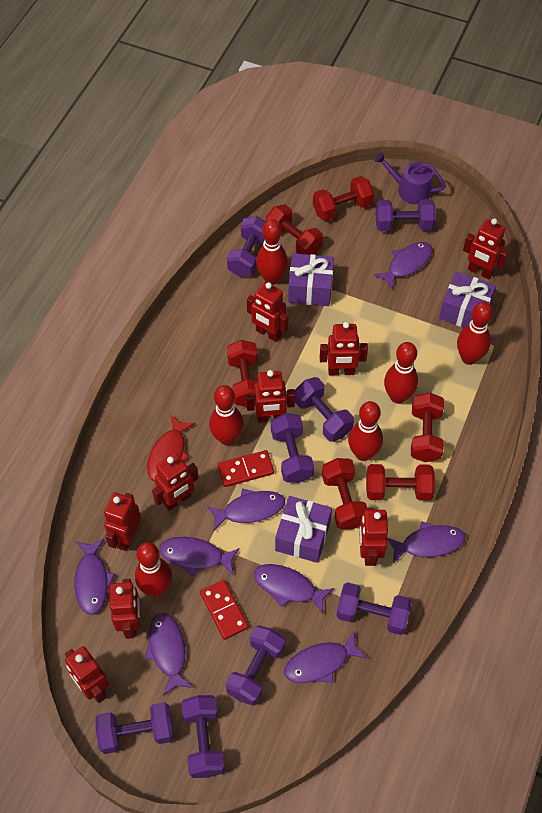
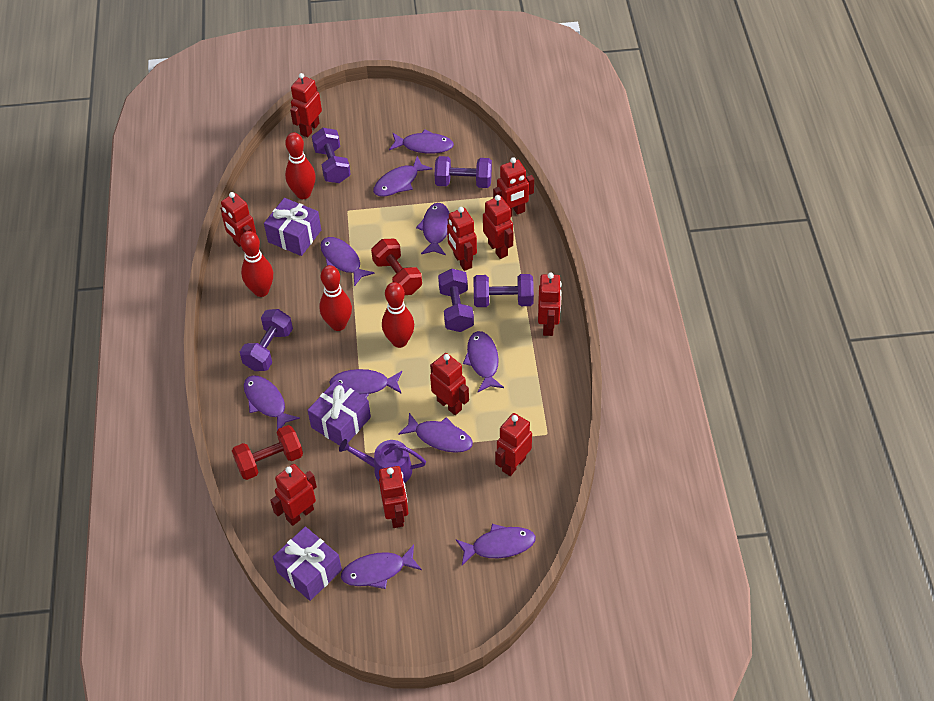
purple dumbbell: [95,702,174,754] [181,695,225,778] [226,625,285,706] [227,216,266,277] [271,413,314,483] [295,377,354,442] [336,582,412,635] [376,199,436,231] = 8 -> [240,309,293,371] [312,128,351,183] [435,156,492,188] [438,268,474,332] [473,274,534,307] = 5
purple fish: [74,539,115,615] [144,613,193,696] [159,537,240,577] [207,489,285,531] [254,564,334,614] [284,632,367,683] [374,242,433,289] [387,521,465,563] = 8 -> [244,375,300,431] [320,237,375,286] [329,369,402,398] [341,545,422,589] [373,156,433,197] [389,130,454,154] [398,413,473,453] [416,203,449,255] [456,524,536,565] [463,331,504,392] = 10
red bowling pin: [135,542,172,596] [209,385,244,445] [256,219,288,285] [348,401,383,461] [384,342,418,404] [457,302,493,365] = 6 -> [240,231,273,297] [285,133,316,199] [319,265,352,331] [382,282,414,348] = 4
red domino: [200,580,249,640] [217,450,274,487] = 2 -> none = 0
red dumbbell: [227,340,258,407] [265,204,323,255] [313,176,374,221] [322,458,367,529] [366,464,435,501] [411,392,444,462] = 6 -> [232,425,303,480] [371,239,422,295] = 2
red fish: [147,415,196,481] = 1 -> none = 0
red robot: [65,646,109,703] [104,492,141,551] [110,579,140,639] [152,453,199,511] [246,370,295,423] [247,282,289,342] [320,322,368,375] [359,508,388,566] [463,218,509,279] = 9 -> [220,192,257,251] [270,464,317,526] [290,73,322,137] [379,466,408,528] [430,353,469,415] [447,207,477,271] [483,195,513,259] [493,157,534,217] [495,413,532,476] [538,273,562,336] = 10

